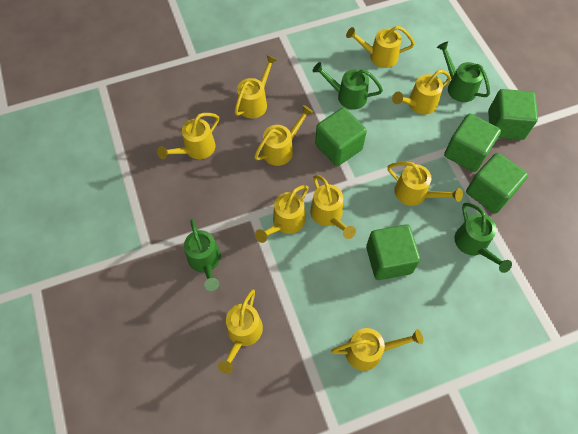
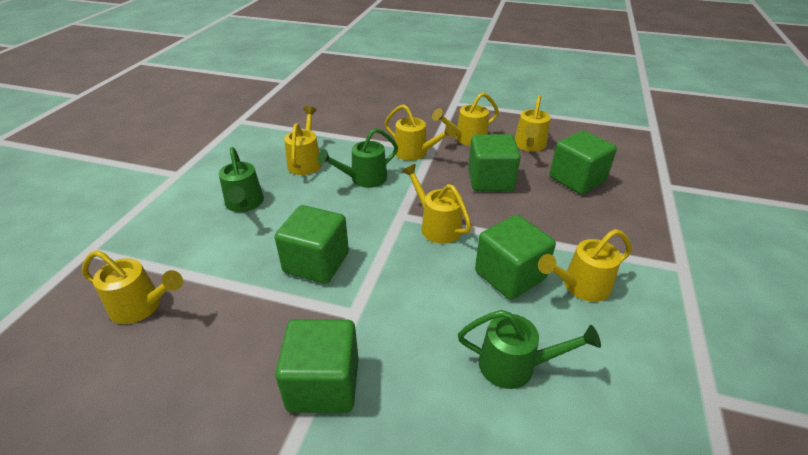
green watering can: [184,219,221,291] [313,62,383,110] [437,41,490,102] [454,203,512,273] = 4 -> [219,147,264,212] [317,128,398,188] [458,310,601,389] = 3
yellow watering can: [157,113,219,159] [218,289,263,374] [234,55,277,118] [254,105,314,166] [255,185,309,243] [310,175,356,239] [331,328,423,371] [346,26,415,68] [387,162,463,206] [392,70,451,114] = 10 -> [82,250,183,324] [284,106,322,175] [384,104,456,161] [402,164,472,244] [432,92,499,146] [515,95,550,152] [538,229,632,302] = 7

